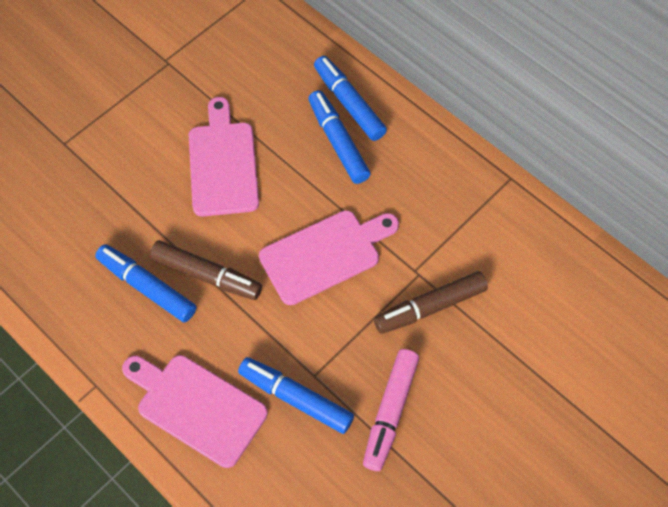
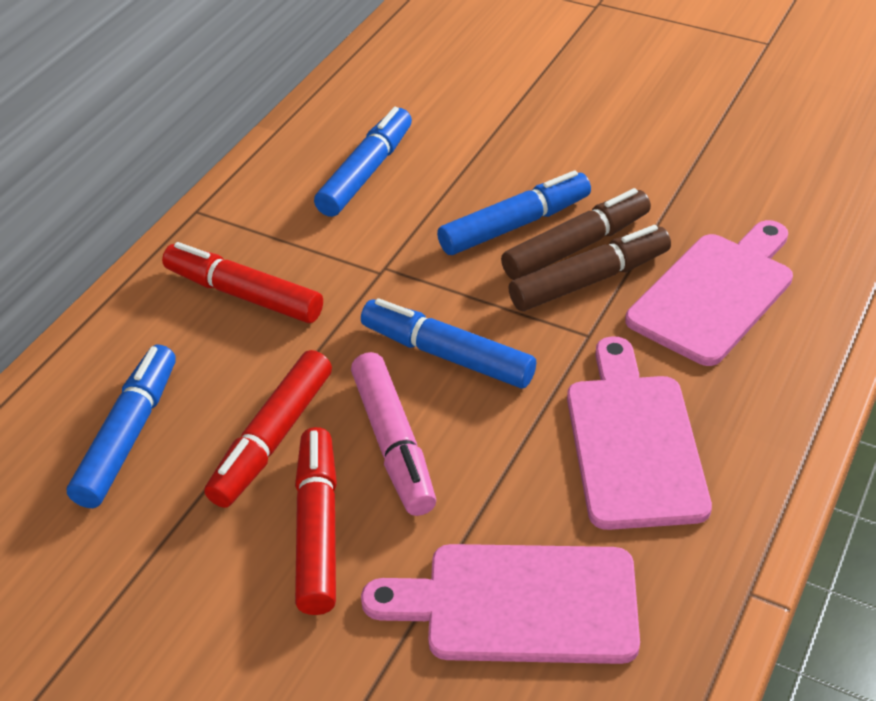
red marker: none = 0 -> [162,242,323,323] [204,350,332,508] [295,427,337,615] = 3

